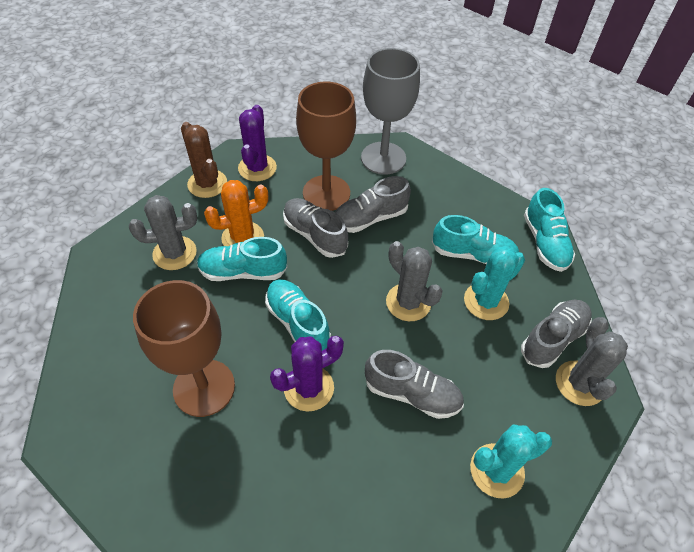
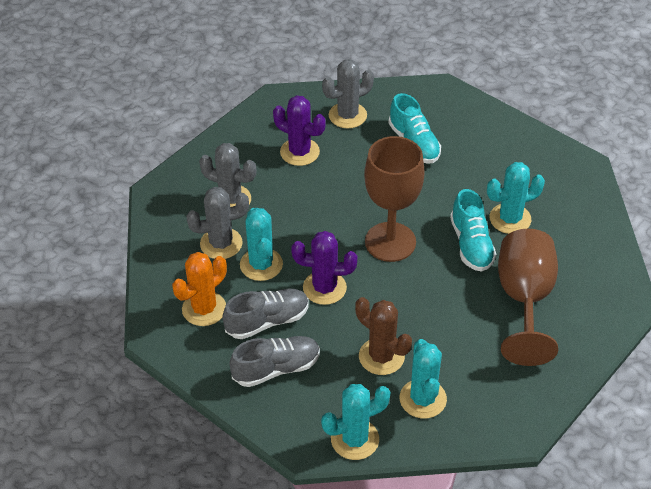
grey goblet: [361,48,420,175] = 1 -> none = 0
grey shoe: [283,198,348,258] [335,176,411,233] [365,350,464,419] [521,300,592,368] = 4 -> [222,289,309,339] [230,336,320,387] = 2
turquoise cactus: [464,246,525,320] [470,425,552,499] = 2 -> [240,208,283,281] [321,384,390,460] [399,339,447,418] [487,162,545,234] = 4
turquoise shoe: [197,237,287,281] [265,279,331,351] [432,215,519,264] [524,188,575,272] = 4 -> [388,93,441,163] [450,189,496,272] = 2

